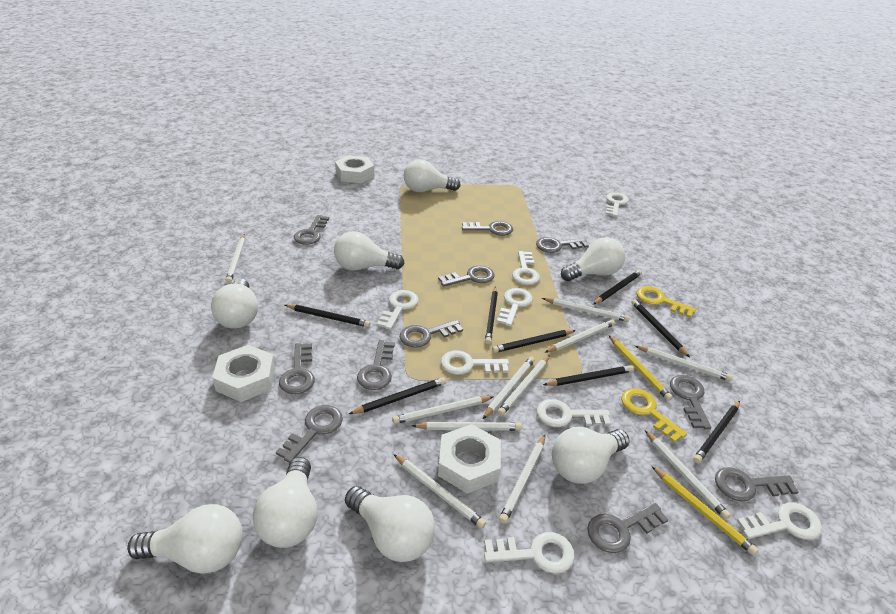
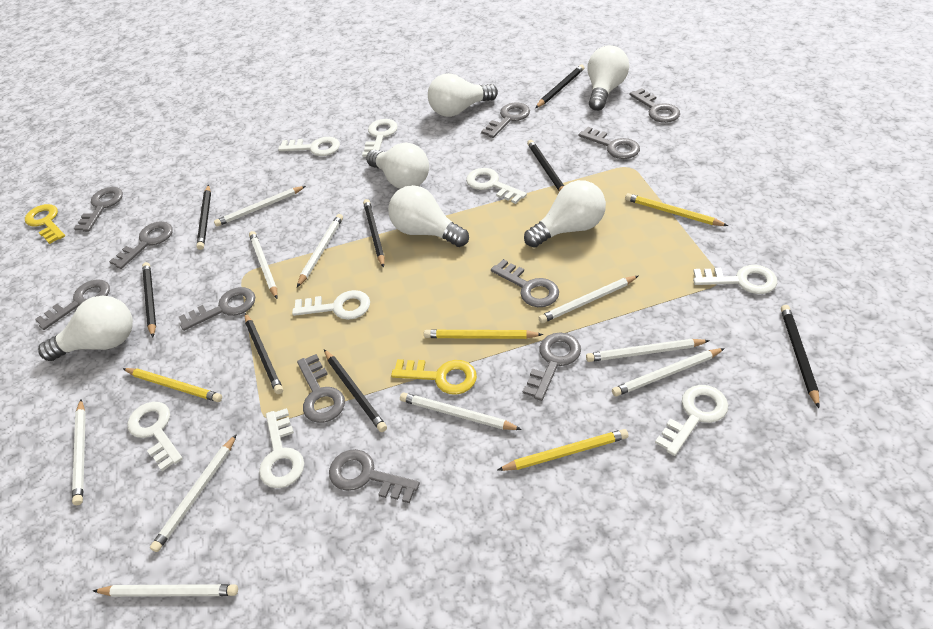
white light bulb: [127,504,243,574] [211,279,258,329] [253,457,318,548] [334,231,405,271] [345,486,435,562] [404,159,461,192] [552,427,630,484] [561,237,625,281] = 8 -> [38,296,133,361] [366,143,429,189] [388,185,469,247] [428,73,498,117] [524,180,606,248] [588,45,629,111] = 6
white nut: [212,345,275,402] [335,155,374,183] [438,424,501,494] = 3 -> none = 0
white pencil: [226,234,245,283] [392,396,493,424] [393,454,486,529] [412,422,521,431] [483,356,535,419] [497,355,550,416] [499,435,545,524] [542,298,630,322] [545,320,615,353] [635,346,733,381] [645,430,731,519] = 11 -> [72,399,86,505] [93,584,238,597] [150,434,237,552] [214,186,306,227] [249,231,278,299] [297,214,343,287] [400,392,522,430] [538,276,638,323] [586,339,710,362] [612,348,725,397] = 10
yellow pencil: [609,335,673,401] [652,466,758,555] = 2 -> [123,368,222,402] [424,330,543,339] [498,429,628,471] [625,193,728,226] = 4

